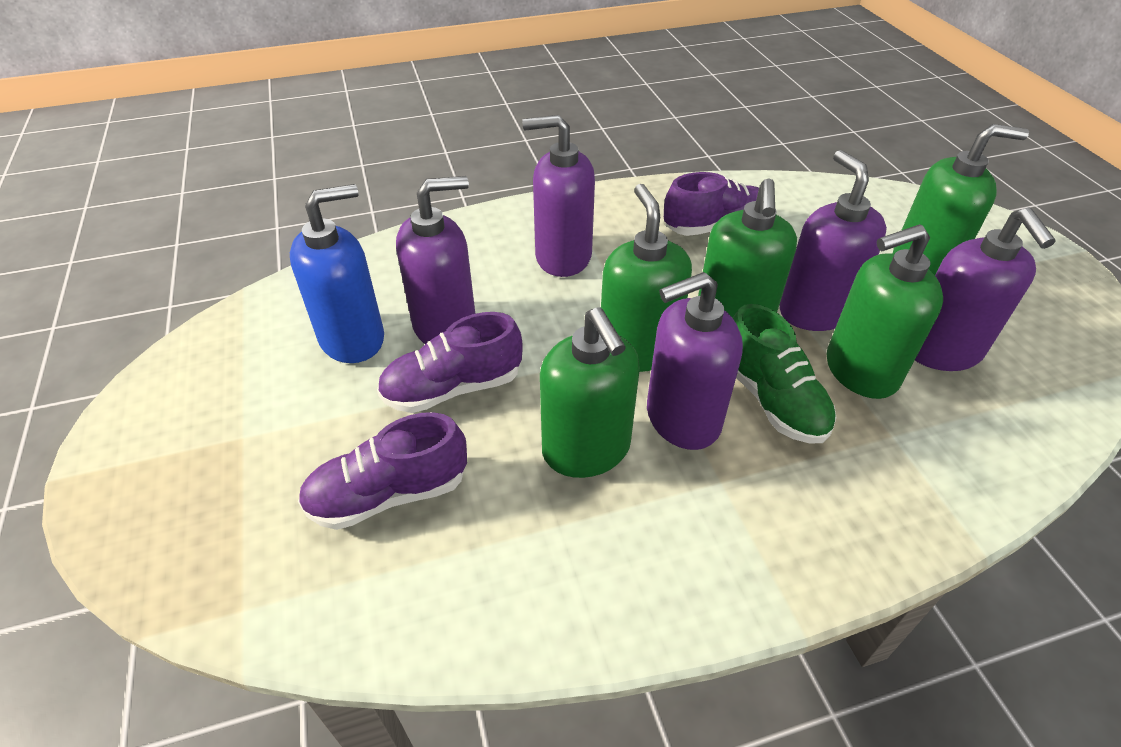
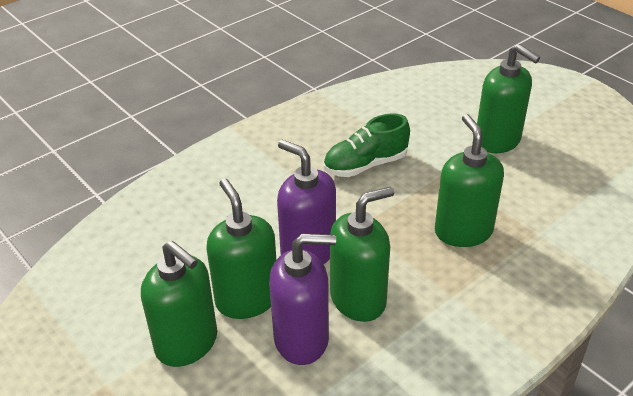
blue soap dispenser: [290,184,384,363] = 1 -> none = 0
purple shoe: [298,412,467,530] [377,312,523,413] [664,172,759,236] = 3 -> none = 0
purple soap dispenser: [396,176,475,344] [522,115,595,277] [647,272,743,450] [779,150,887,331] [915,207,1056,371] = 5 -> [269,234,336,365] [277,140,336,265] = 2

